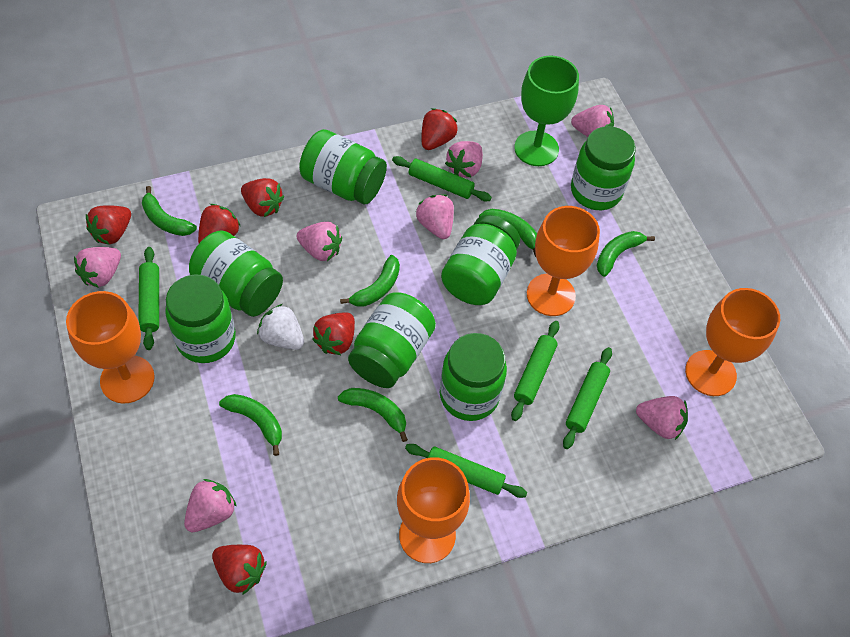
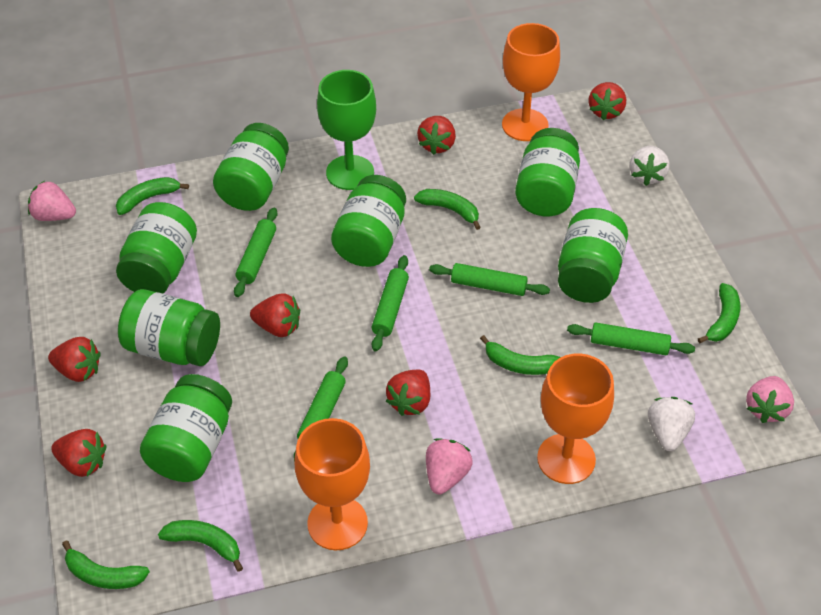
orange goblet: [66,291,155,403] [397,457,470,563] [527,206,600,316] [685,288,780,396] = 4 -> [294,418,370,550] [502,23,560,141] [537,353,614,484] = 3
pink strawberry: [74,247,121,288] [184,479,237,532] [296,222,342,261] [416,195,454,239] [445,141,483,178] [571,105,614,137] [636,396,688,440] = 7 -> [28,181,76,221] [426,438,473,494] [746,376,794,423] = 3
white strawberry: [257,304,304,350] = 1 -> [630,146,670,186] [648,397,695,451] = 2

